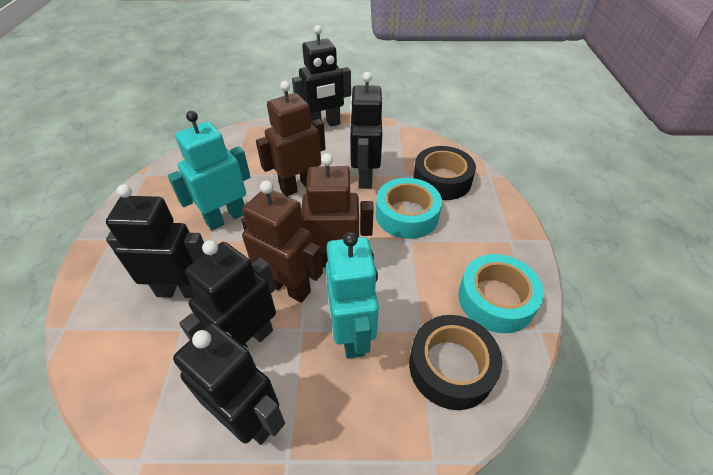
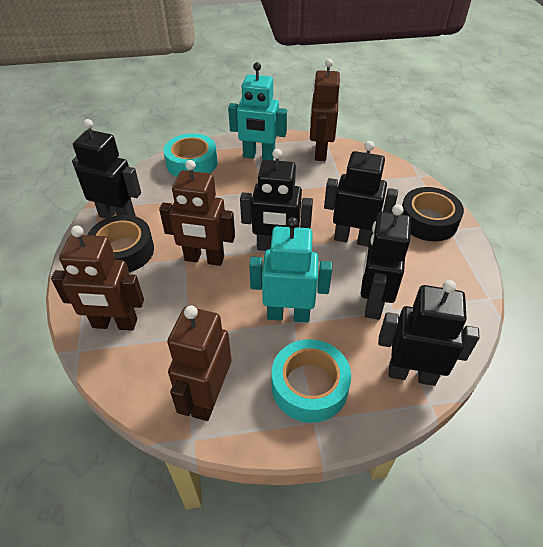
brown robot: [241,181,323,303] [256,81,326,196] [299,153,374,267] = 3 -> [51,226,144,331] [159,160,235,266] [167,305,231,421] [310,59,340,161] = 4

